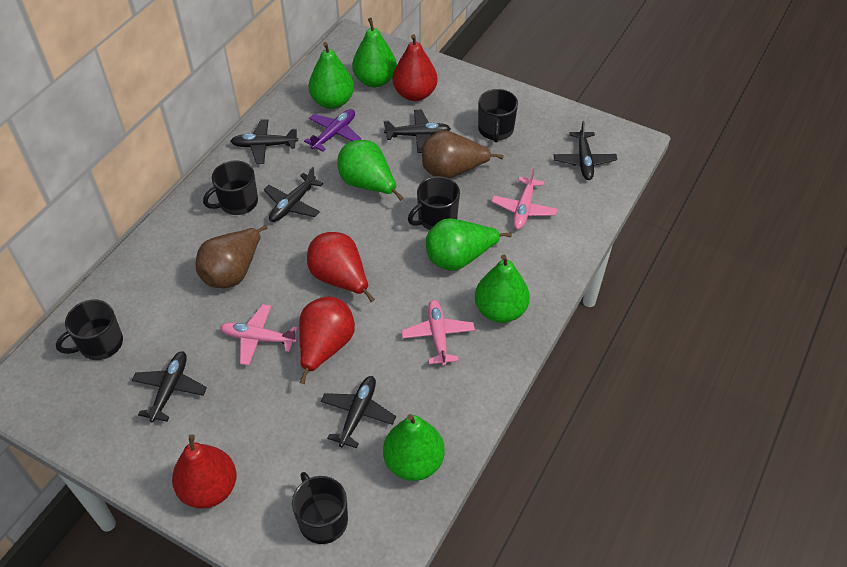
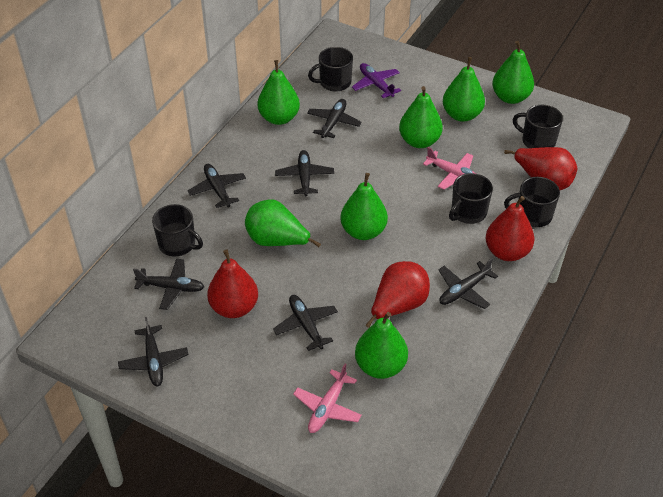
black plane: [132,351,207,422] [230,119,298,164] [264,167,323,222] [321,376,396,448] [384,110,451,153] [554,121,617,180] = 6 -> [118,317,188,386] [133,259,204,310] [187,164,246,208] [273,295,338,351] [275,150,334,196] [307,99,362,138] [438,258,498,309] = 7
brown pear: [195,225,268,288] [422,130,504,179] = 2 -> none = 0
green pear: [309,42,354,109] [337,140,403,201] [352,18,397,87] [383,414,445,481] [426,218,512,271] [475,255,530,323] = 6 -> [245,199,321,248] [257,60,300,125] [340,173,388,240] [355,312,408,379] [399,86,443,148] [443,57,485,122] [492,41,534,104] = 7
pink plane: [220,304,298,366] [401,300,475,366] [491,168,557,230] = 3 -> [293,364,362,433] [423,147,476,190] = 2

